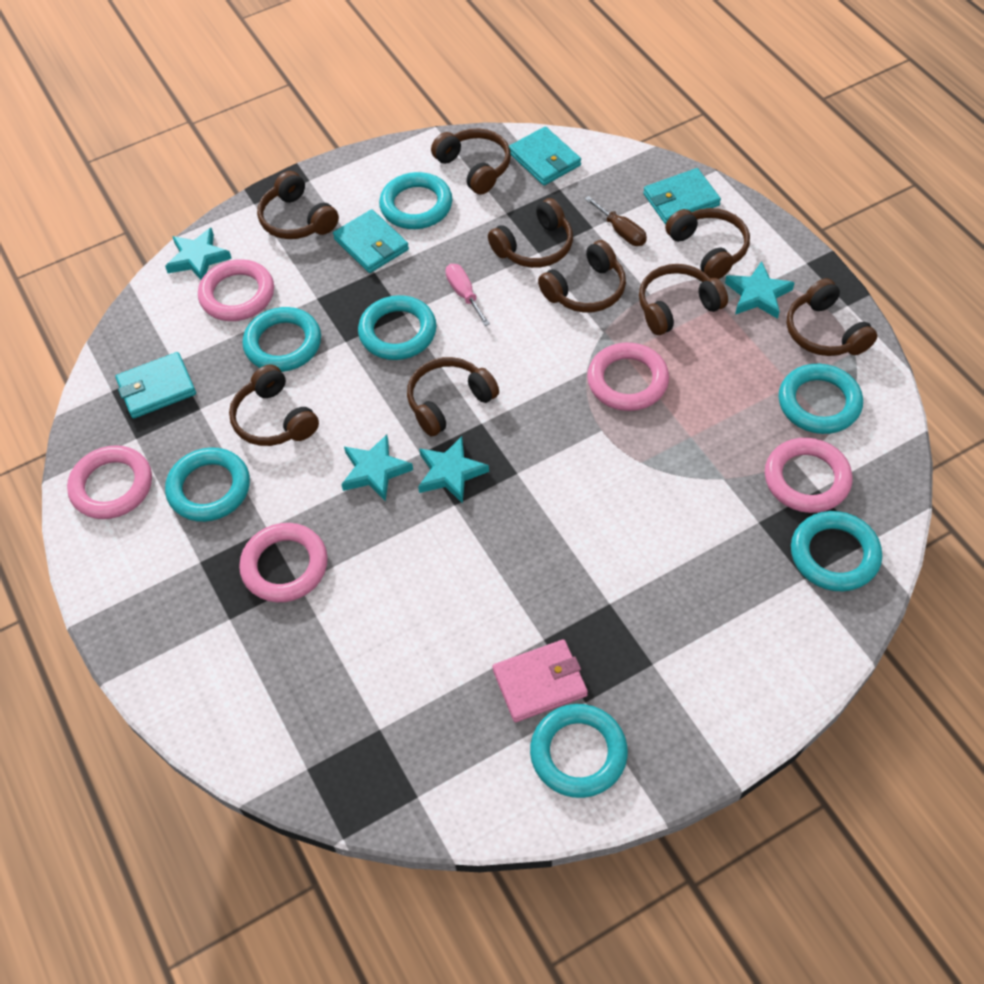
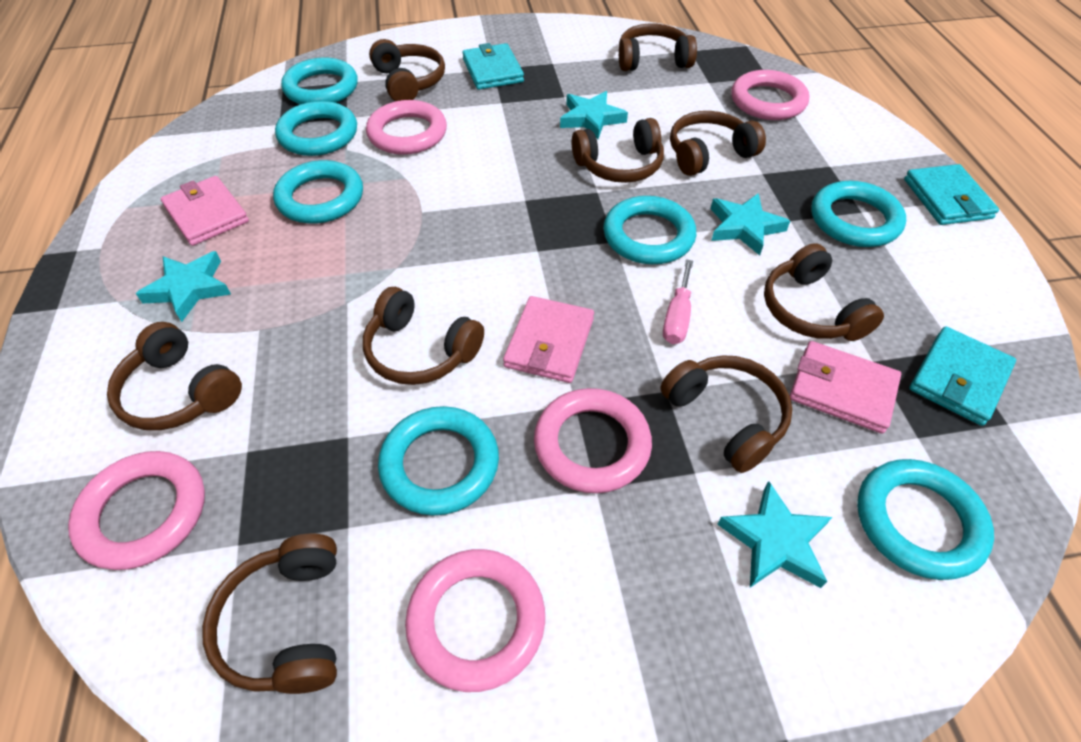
brown screwdriver: [585,196,647,246] = 1 -> none = 0
pink wallet: [493,639,588,722] = 1 -> [160,176,249,246] [503,296,594,383] [790,341,901,434] = 3
turquoise wallet: [116,352,196,419] [333,209,409,273] [509,126,581,186] [643,168,721,224] = 4 -> [462,43,524,90] [904,164,999,225] [909,326,1016,426] = 3

